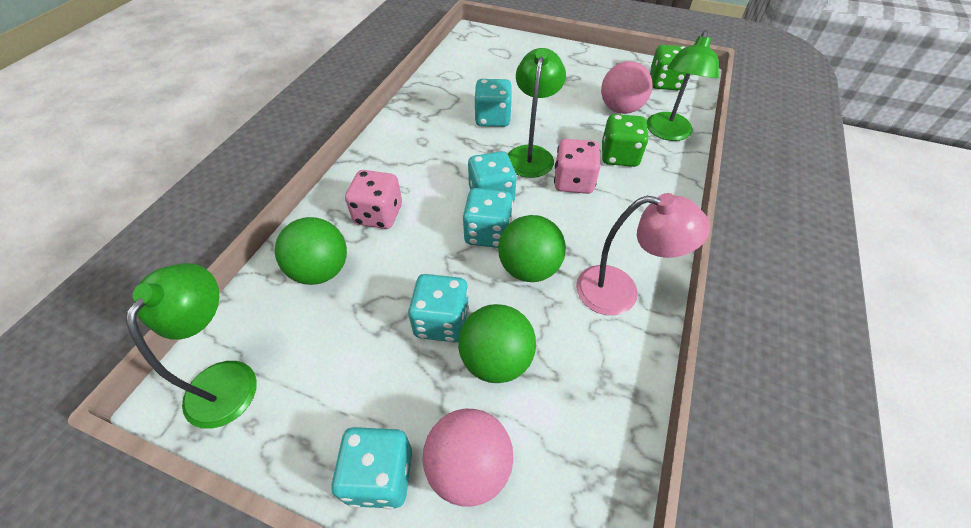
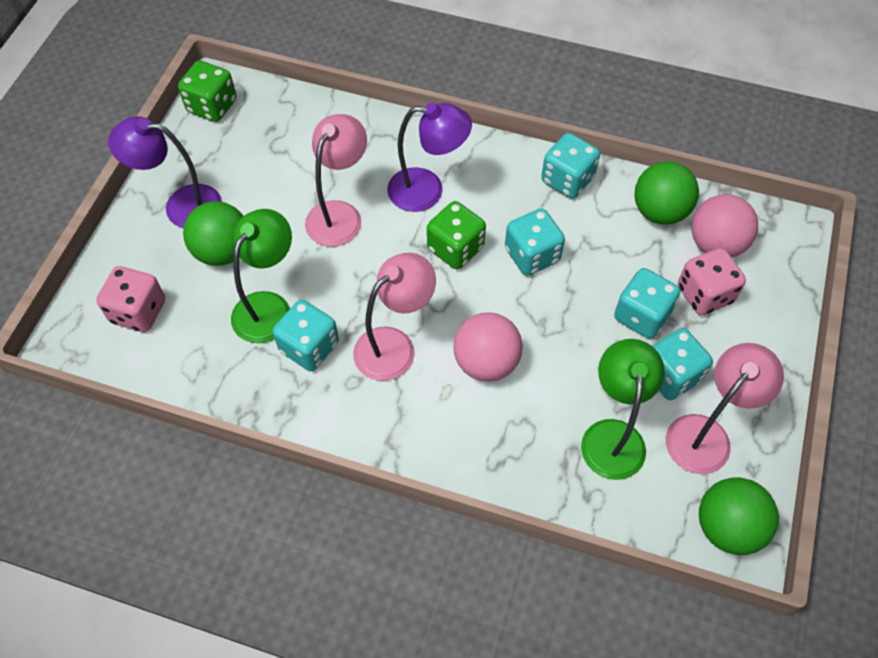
green lamp: [126,263,257,429] [508,48,566,178] [647,30,719,141] = 3 -> [231,209,292,343] [581,339,665,480] = 2
pink lamp: [576,193,710,315] = 1 -> [305,114,367,247] [353,253,436,381] [666,343,784,474] = 3
purple lamp: none = 0 -> [108,116,222,228] [387,103,472,212] = 2

